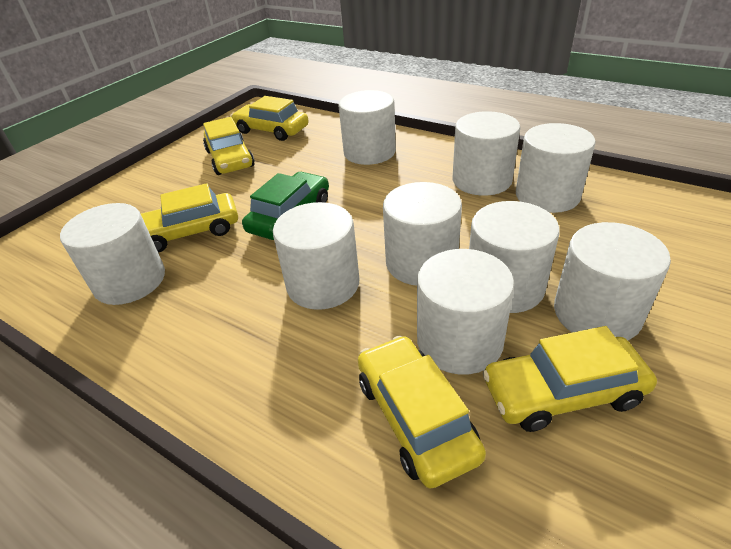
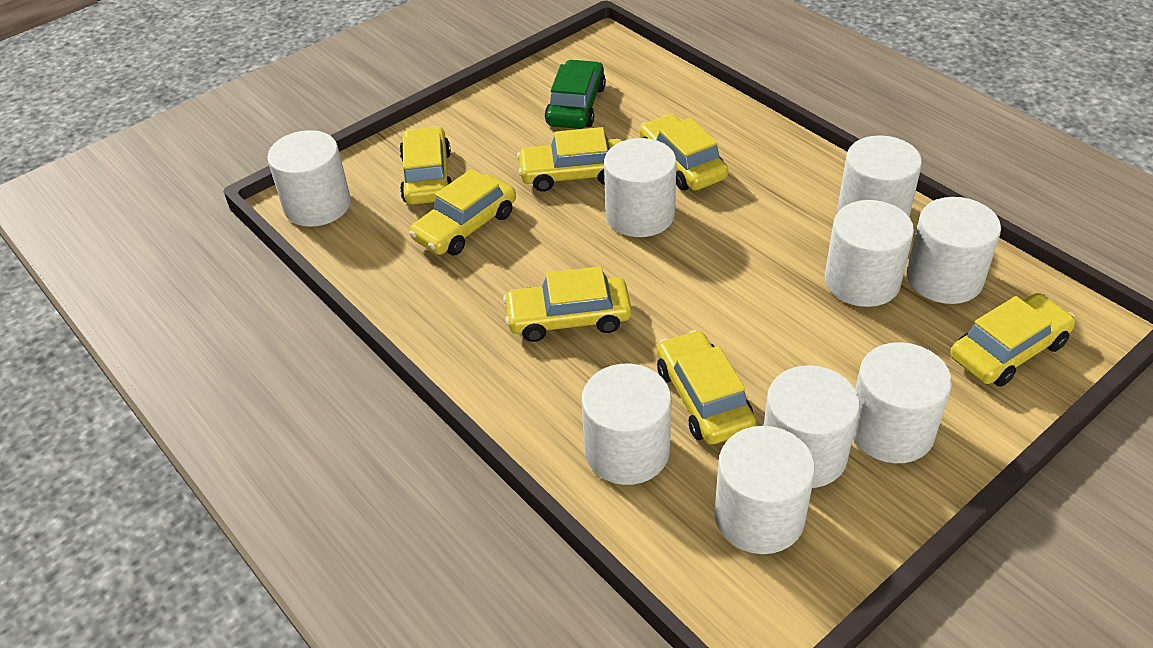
yellow car: [141,183,238,253] [203,117,255,175] [231,96,309,141] [358,335,486,489] [482,326,657,432] = 5 -> [399,126,452,205] [409,169,516,255] [503,266,632,342] [517,127,622,192] [639,114,728,191] [657,330,756,445] [950,293,1076,387] = 7

